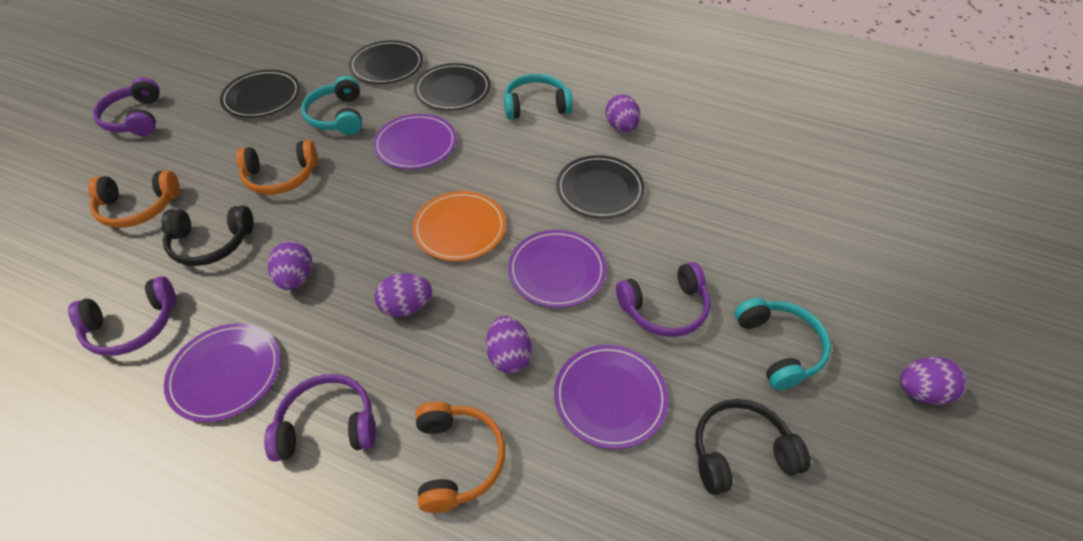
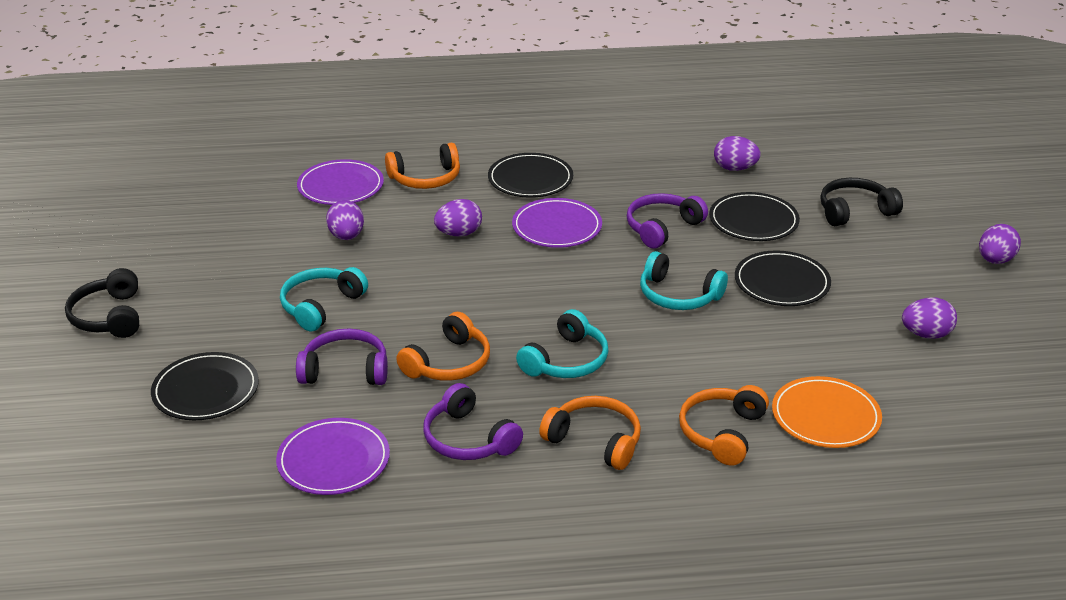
orange headphones: [88,170,180,228] [236,140,318,195] [416,401,505,513] = 3 -> [385,143,460,189] [396,312,490,381] [539,396,641,470] [679,385,769,466] = 4
purple headphones: [68,276,176,356] [93,77,160,136] [264,374,376,461] [616,262,710,337] = 4 -> [296,329,388,385] [423,383,523,460] [627,193,708,248] = 3
purple plate: [164,323,280,422] [373,114,457,170] [508,230,606,308] [554,345,668,449] = 4 -> [276,418,390,495] [297,159,384,205] [512,198,602,248] = 3

